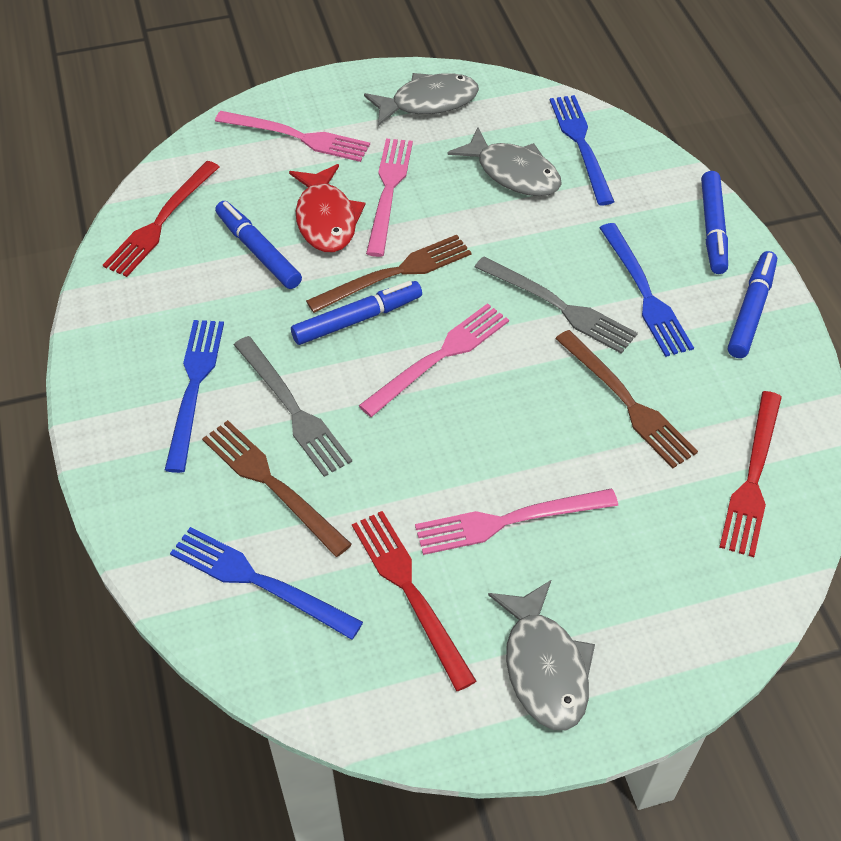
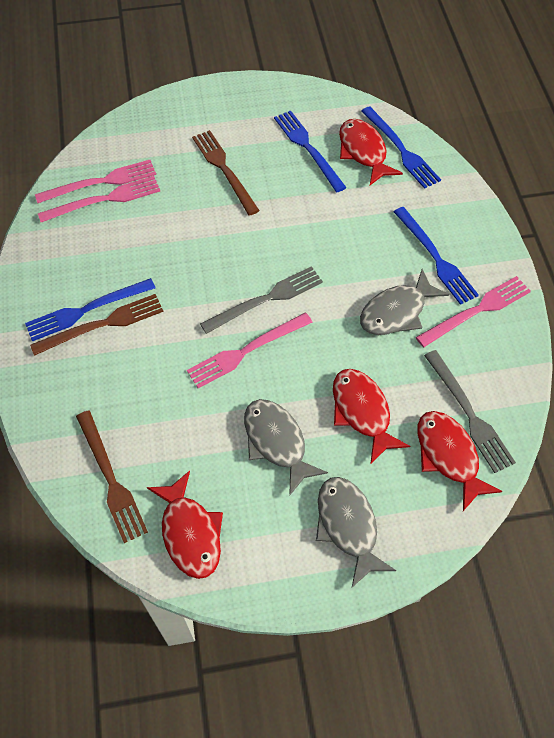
blue marker: [215,201,302,289] [291,281,422,345] [701,171,728,274] [728,251,777,358] = 4 -> none = 0
red fish: [289,164,365,252] = 1 -> [147,471,223,579] [333,369,410,464] [339,119,403,185] [418,411,502,511] = 4
red fork: [103,161,219,277] [352,511,476,691] [719,391,782,557] = 3 -> none = 0

